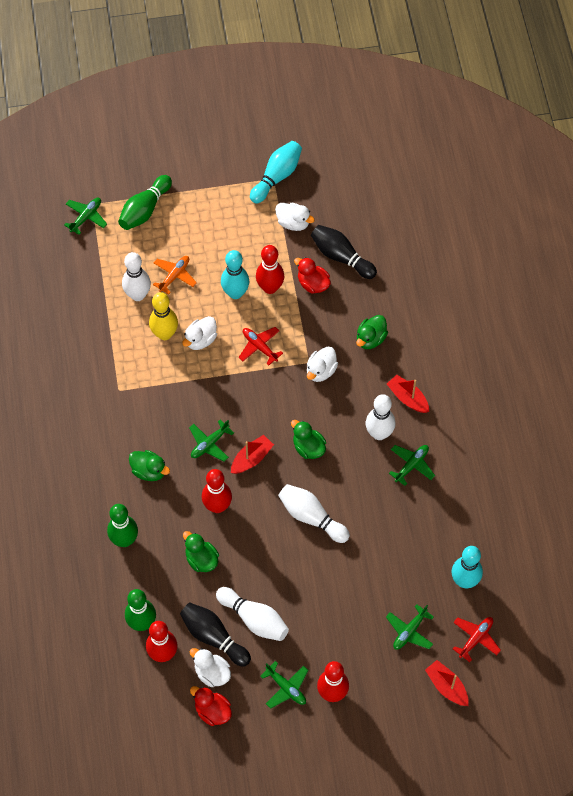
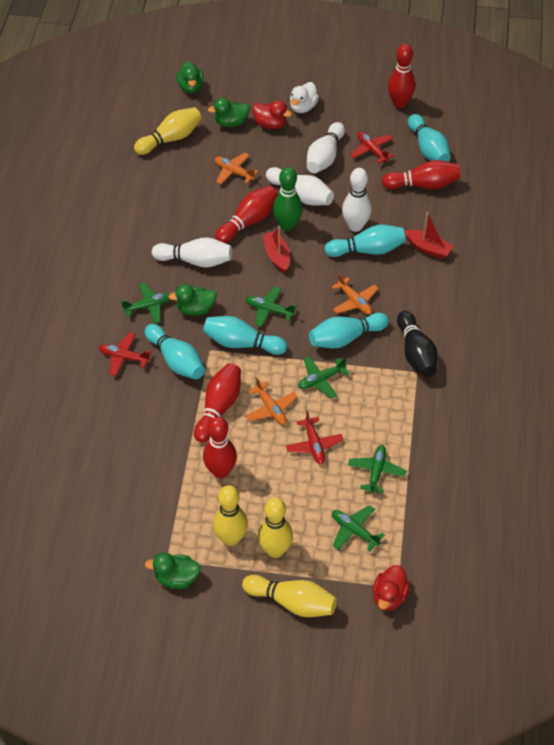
black bowling pin: [180,602,251,667] [311,225,377,279] = 2 -> [397,311,438,377] = 1
green bowling pin: [107,504,138,547] [118,175,172,230] [125,589,156,631] = 3 -> [273,167,303,231] = 1
orange plane: [153,256,197,295] = 1 -> [215,153,258,184] [246,377,298,425] [332,273,378,315] = 3
red boat: [231,435,274,474] [387,375,429,413] [425,660,469,706] = 3 -> [263,227,290,273] [404,212,453,259] = 2
red bowling pin: [146,621,178,662] [202,469,232,513] [256,245,284,294] [317,661,349,702] = 4 -> [194,363,241,443] [203,417,237,478] [215,186,278,243] [382,160,460,189] [388,44,415,108] = 5
red plane: [239,327,283,366] [453,617,501,662] = 2 -> [99,332,152,376] [286,411,343,464] [350,132,394,164] = 3
turquoise bowling pin: [221,250,249,299] [250,141,302,203] [452,546,483,588] = 3 -> [145,324,205,379] [203,316,287,355] [309,313,389,348] [325,225,406,257] [408,114,451,162] = 5
white duck: [182,316,217,350] [190,648,231,687] [275,203,315,231] [307,347,338,382] = 4 -> [290,82,319,113] = 1
yellow bowling pin: [149,292,178,340] = 1 -> [134,107,202,155] [213,485,248,546] [242,575,337,617] [258,497,293,558] = 4

